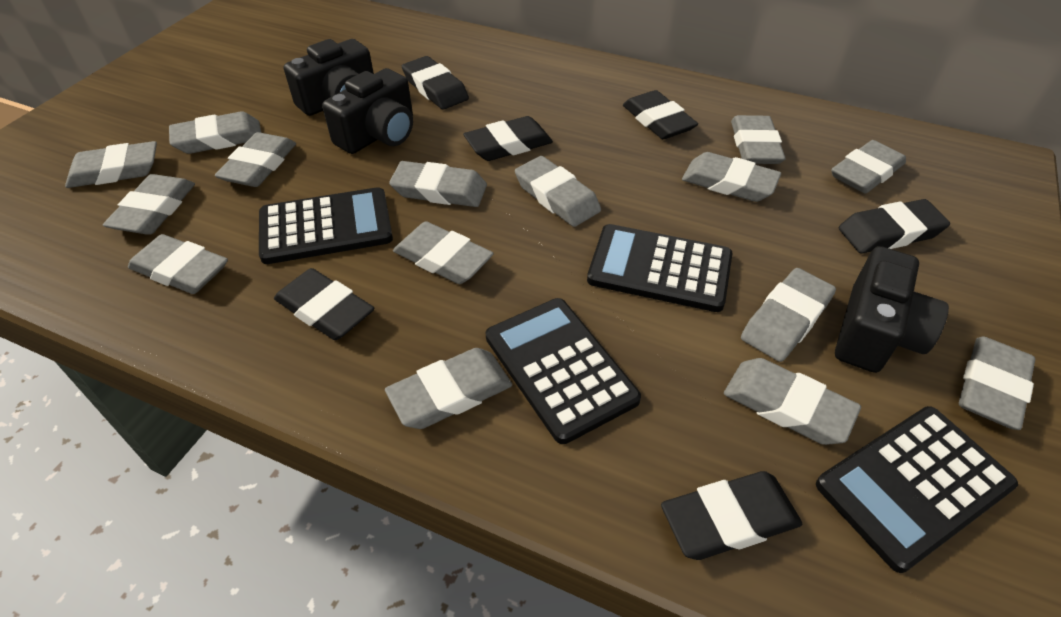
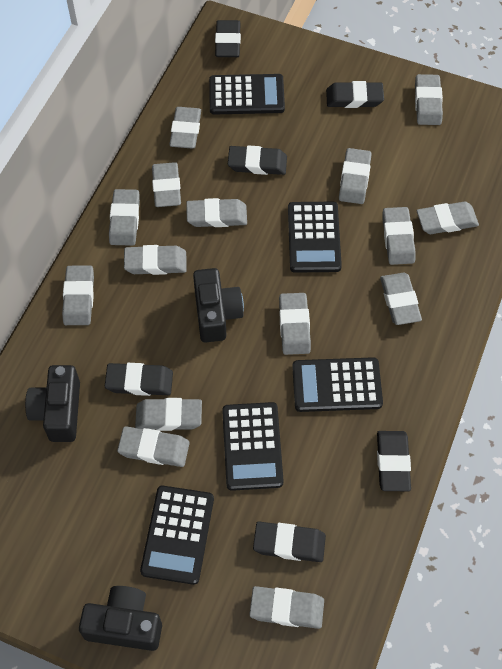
black calculator: [259,187,393,264] [486,298,641,444] [587,224,732,312] [816,406,1018,573] = 4 -> [140,486,214,585] [209,74,285,114] [222,402,284,491] [288,202,342,273] [292,357,383,412] = 5

